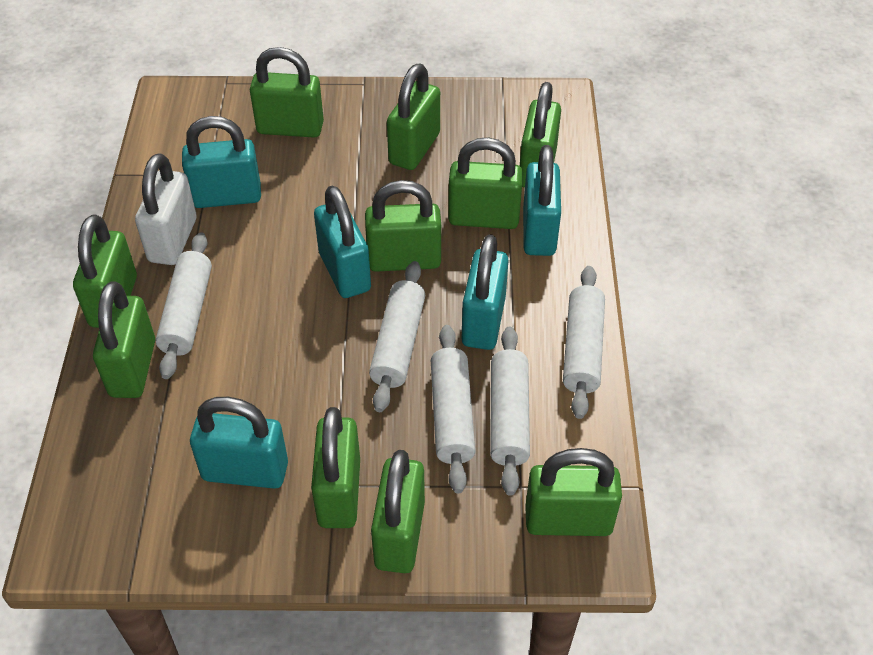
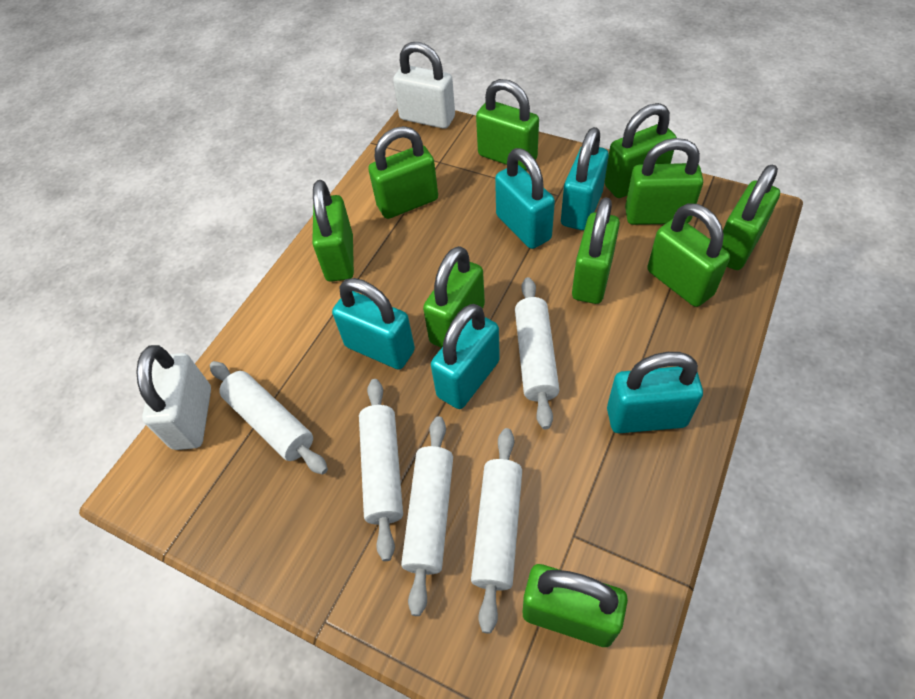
white padlock: [135,153,197,265] = 1 -> [136,345,211,450] [393,42,455,129] = 2

